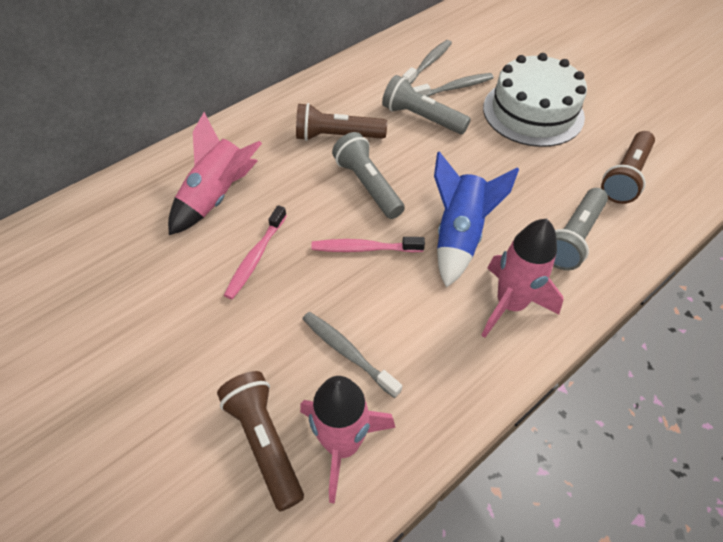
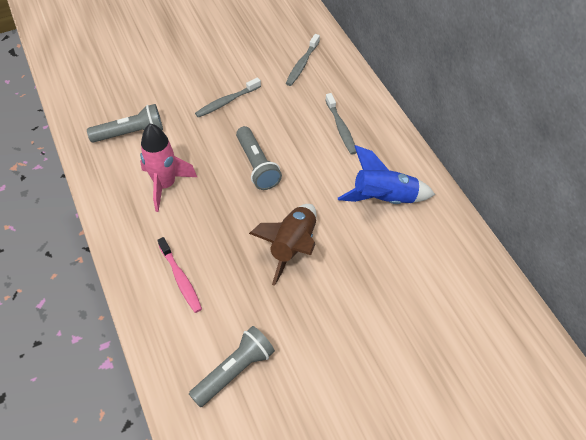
brown flashlight: [217,371,304,511] [296,103,387,141] [601,131,655,204] = 3 -> none = 0
brown rocket: none = 0 -> [249,204,316,286] = 1
pink rocket: [168,112,262,235] [300,376,395,504] [481,219,563,338] = 3 -> [140,123,197,212] = 1
pink toothbrush: [224,205,287,299] [311,237,425,253] = 2 -> [158,237,202,313] = 1
white cake: [483,53,587,147] = 1 -> none = 0

